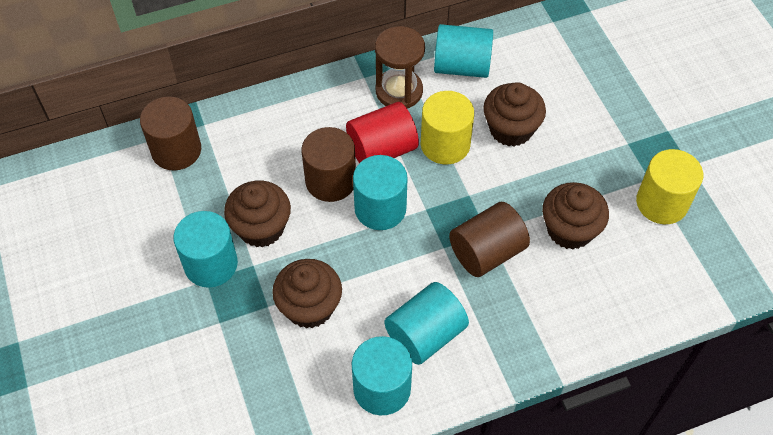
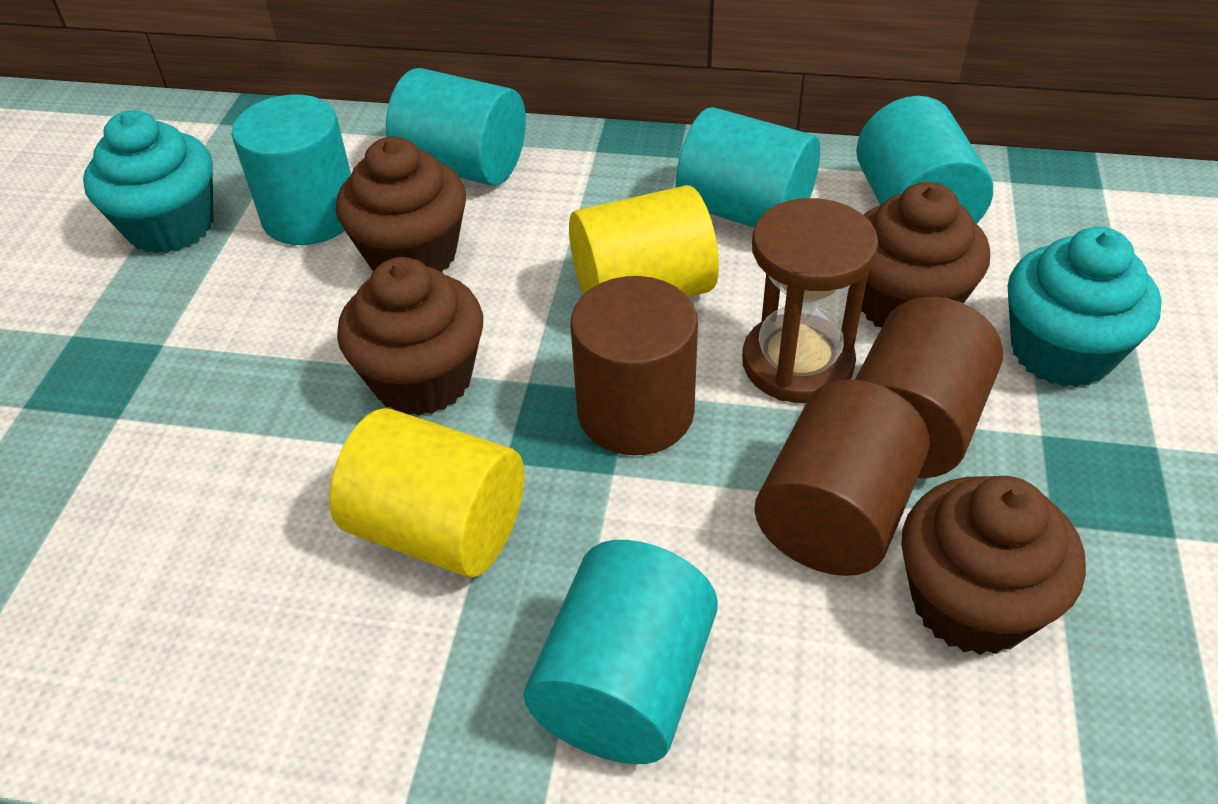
red cylinder: [346,102,419,163] = 1 -> none = 0
turquoise cupcake: none = 0 -> [83,110,213,254] [1008,227,1162,387] = 2

